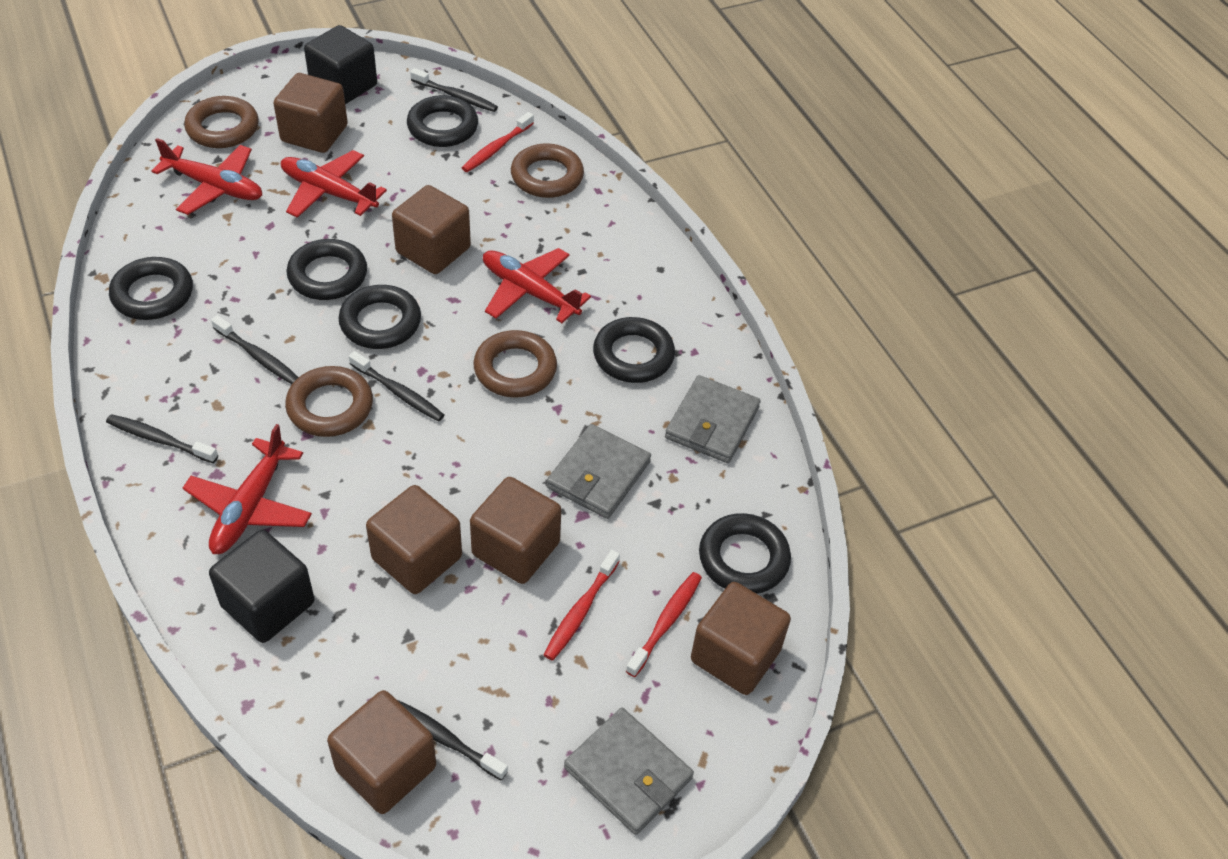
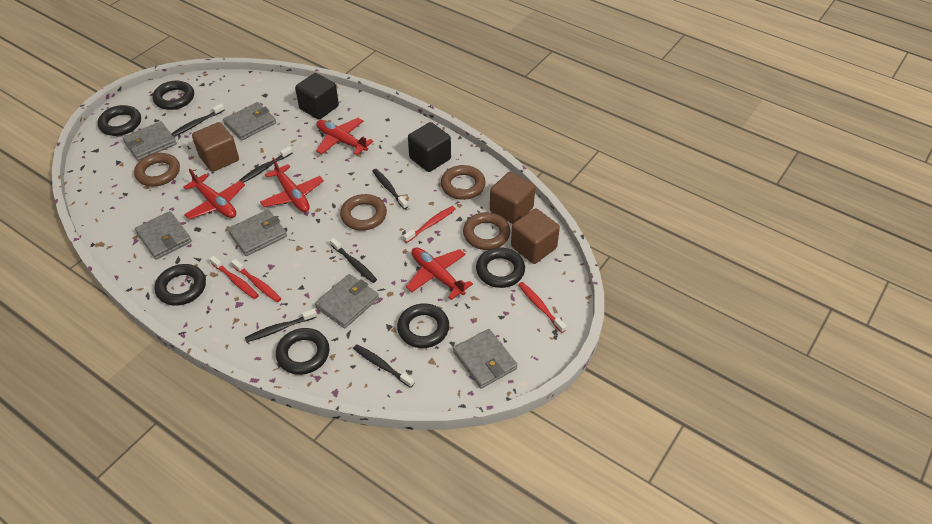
black toothbrush: [106,414,218,463] [211,315,299,384] [349,351,444,422] [396,699,508,780] [410,68,498,112] = 5 -> [171,104,225,137] [239,146,292,183] [245,309,317,342] [330,238,377,283] [353,344,414,388] [373,169,408,209] = 6
brown cube: [273,73,348,153] [327,690,436,814] [366,485,462,594] [392,185,471,274] [470,477,561,584] [691,582,791,695] = 6 -> [192,122,239,172] [490,172,535,224] [511,208,560,264] = 3
grey wallet: [546,424,651,519] [564,708,694,835] [665,375,761,463] = 3 -> [123,121,177,161] [135,211,192,260] [223,102,276,140] [228,209,287,256] [315,274,379,328] [453,329,517,388] = 6
red toothbrush: [462,112,534,172] [544,550,620,661] [626,572,702,677] = 3 -> [209,256,259,299] [231,259,281,302] [403,206,456,243] [518,282,566,333] = 4

